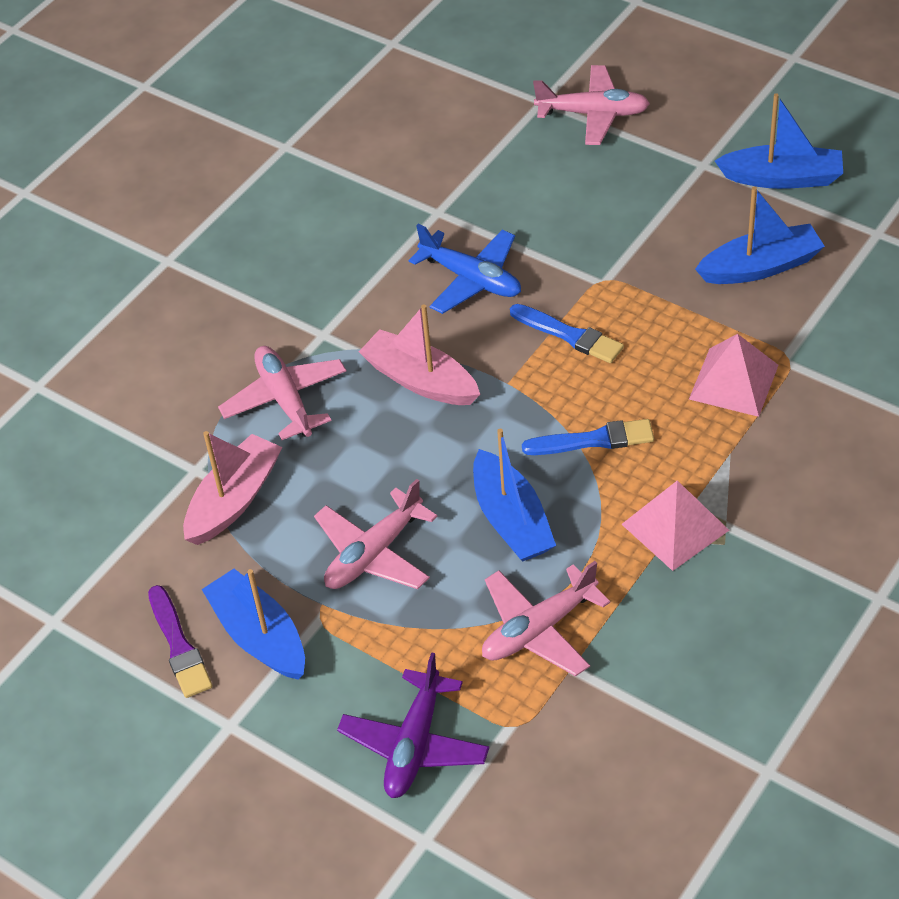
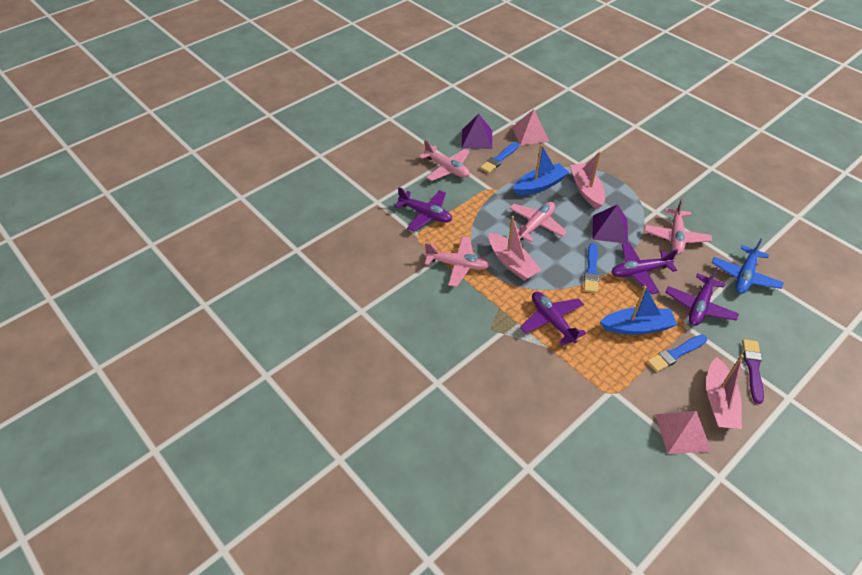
blue boat: [202,569,305,679] [473,429,556,562] [695,187,825,284] [715,93,843,189] = 4 -> [513,144,569,195] [600,286,677,335] = 2
blue brush: [510,304,624,363] [522,419,654,455] = 2 -> [480,142,519,173] [584,243,599,293] [647,334,707,372] = 3
pink boat: [183,431,282,545] [359,304,480,405] = 2 -> [489,216,541,281] [570,151,605,209] [706,354,744,429] = 3
purple plane: [337,652,489,798] = 1 -> [394,187,452,231] [520,292,586,346] [611,243,678,294] [665,267,739,326] = 4
purple pyramid: none = 0 -> [462,114,492,149] [592,204,628,243] = 2

